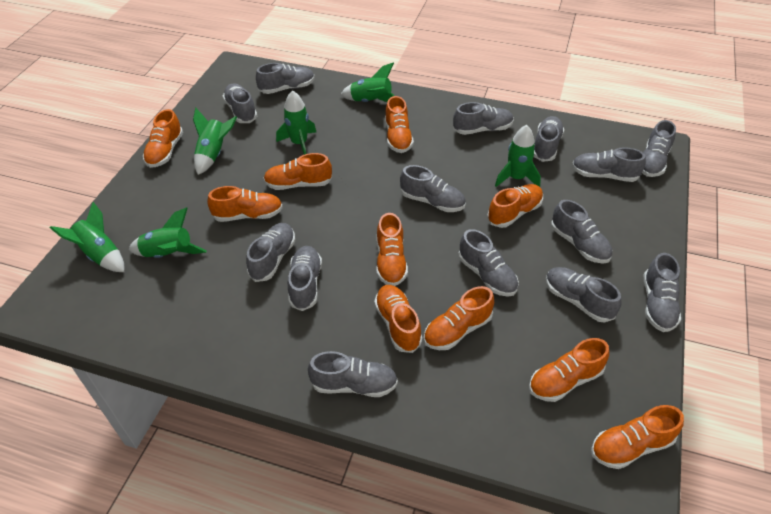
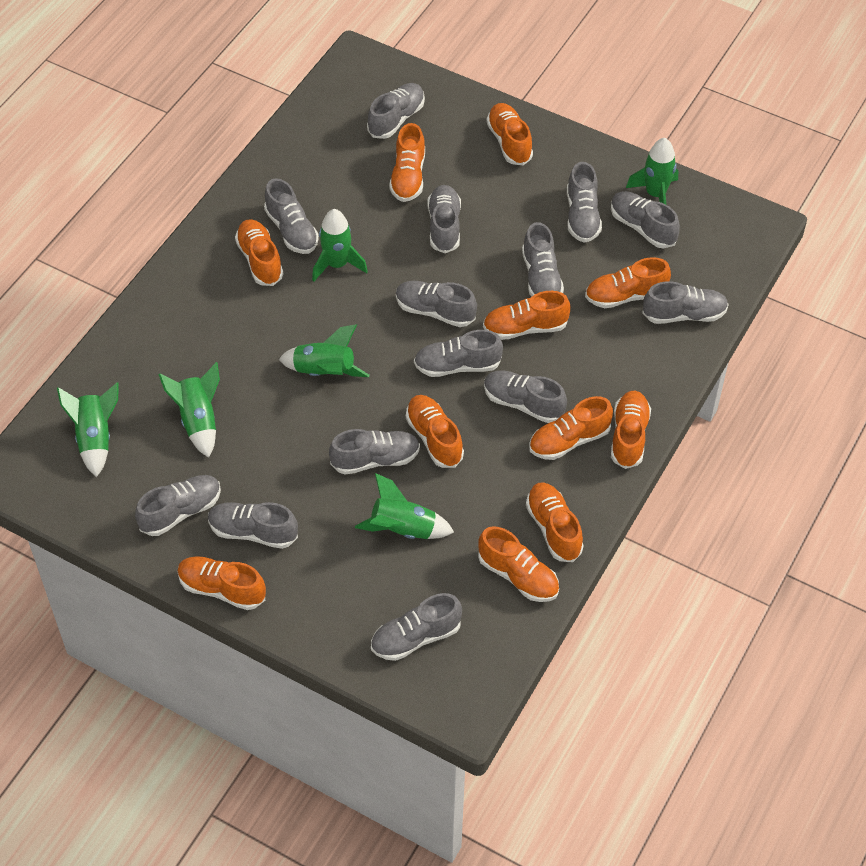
orange shoe: [143,109,183,168] [207,186,283,222] [264,153,332,190] [374,285,422,353] [376,213,408,286] [385,96,414,153] [423,286,494,350] [487,184,543,228] [529,338,609,402] [591,405,684,469] = 10 -> [177,556,266,610] [235,219,283,286] [389,123,425,202] [406,395,464,468] [478,526,559,602] [483,291,570,340] [487,103,533,165] [526,482,583,562] [529,396,613,460] [585,257,671,308] [611,391,651,469] = 11

